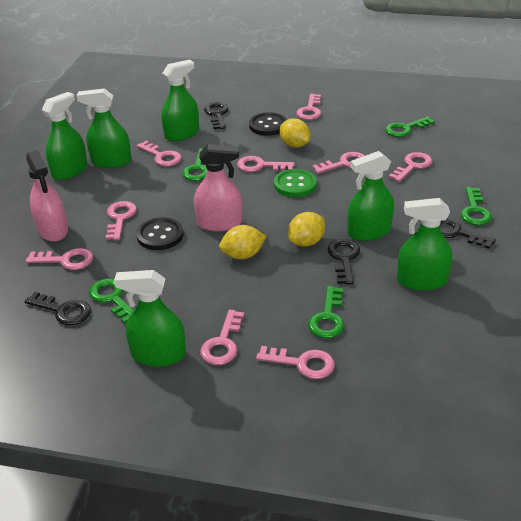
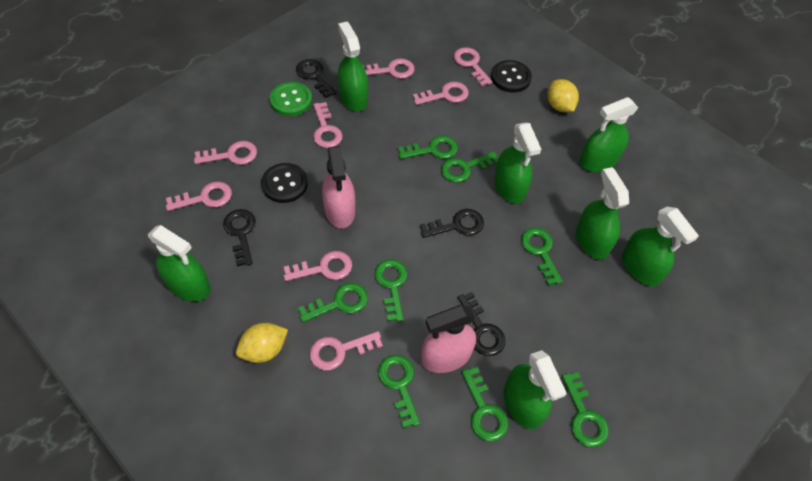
green key: [89,279,134,324] [182,148,207,181] [308,286,345,338] [385,116,435,137] [460,187,492,225] = 5 -> [298,283,368,323] [374,259,408,322] [378,355,420,428] [398,135,458,159] [441,151,498,183] [462,367,508,442] [521,227,563,286] [562,372,609,448] = 8
green spray bottle: [42,92,87,180] [77,88,131,168] [114,270,186,367] [161,60,199,141] [347,151,394,241] [397,198,452,291] = 6 -> [148,225,211,301] [337,22,368,112] [494,123,541,204] [504,350,567,429] [576,167,629,260] [579,97,638,172] [622,207,699,286] = 7
pink key: [26,248,93,270] [105,201,137,240] [137,141,182,166] [200,310,244,365] [237,156,295,172] [256,346,335,379] [296,94,321,120] [312,152,365,174] [389,152,432,182] = 9 -> [166,182,232,211] [194,141,257,165] [284,251,352,281] [309,331,383,370] [313,102,343,148] [363,58,415,79] [413,82,469,105] [454,47,492,87] = 8
yellow lemon: [219,225,267,259] [280,118,310,148] [288,212,325,247] = 3 -> [236,323,288,363] [548,79,579,112] = 2

